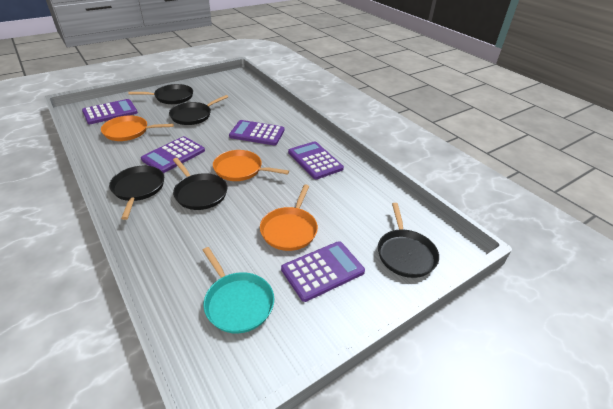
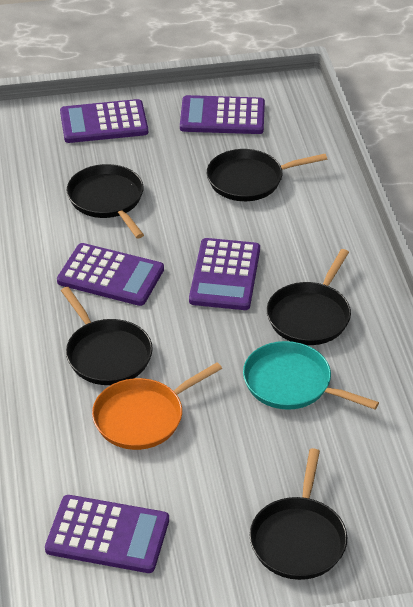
orange pan: [101,116,174,141] [213,150,289,181] [260,184,318,251] = 3 -> [92,362,222,450] = 1

